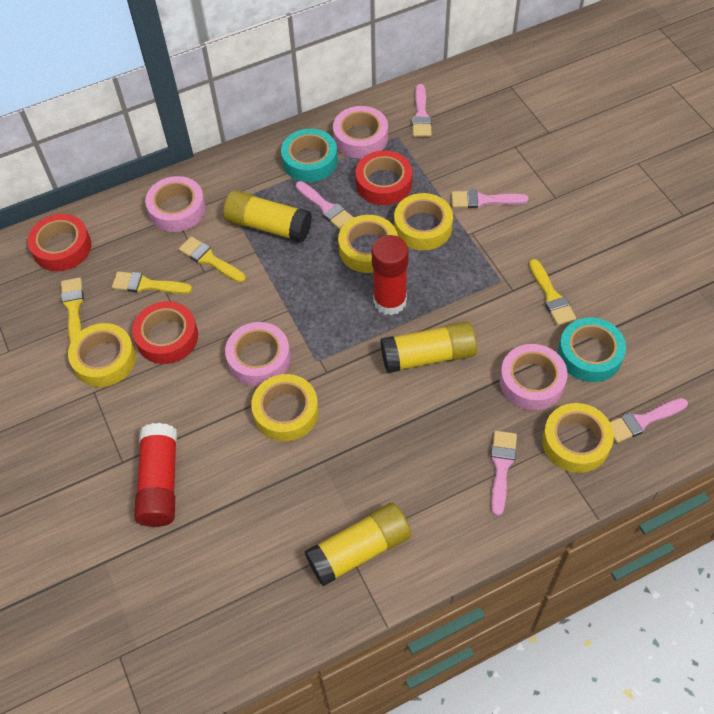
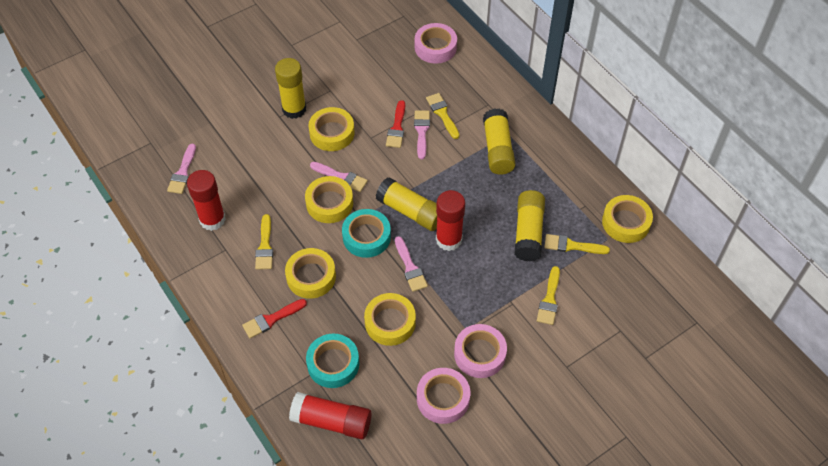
pink brush: [296,181,354,230] [412,84,432,137] [451,190,528,208] [491,431,517,516] [610,398,688,443] = 5 -> [167,144,196,194] [310,162,368,192] [395,236,428,292] [414,110,430,159] = 4
pink tape: [145,176,206,232] [225,322,291,386] [333,106,388,158] [500,344,567,410] = 4 -> [415,23,457,64] [417,368,470,424] [454,324,507,378] = 3
red brush: none = 0 -> [242,299,307,338] [386,100,405,148] = 2
red glue stick: [134,423,177,527] [371,235,409,315] = 2 -> [187,170,226,231] [289,392,372,439] [436,190,465,251] = 3
red tape: [27,214,91,271] [132,301,198,364] [355,150,412,205] = 3 -> none = 0
yellow glue stick: [223,190,312,243] [304,503,411,586] [380,321,477,373] = 3 -> [275,58,306,119] [376,177,437,231] [483,108,515,175] [514,190,545,261] = 4

